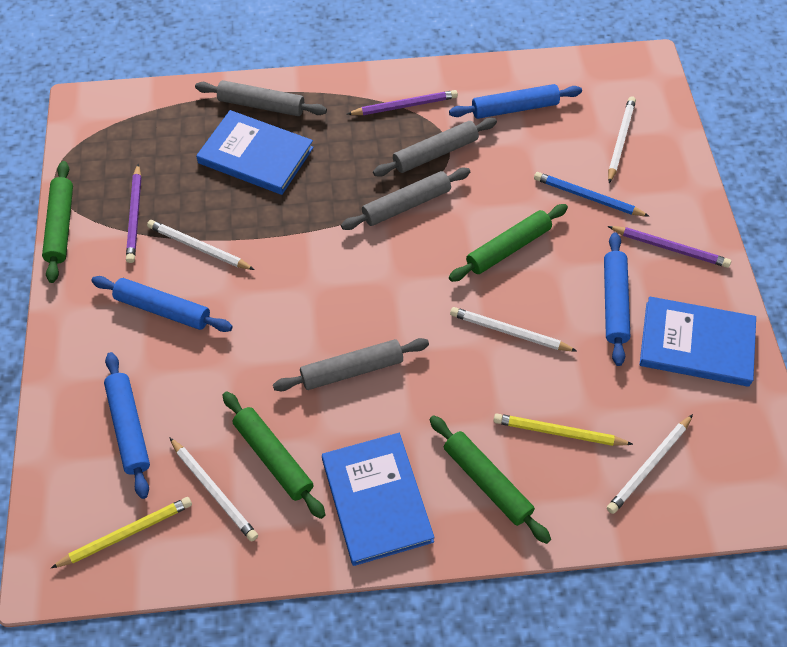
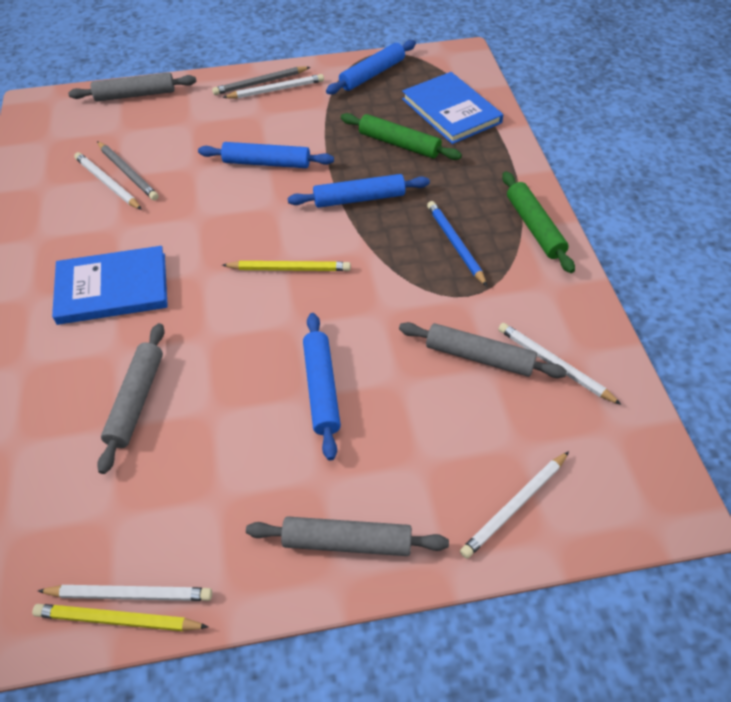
blue book: [196,110,314,195] [322,433,435,566] [639,296,756,387] = 3 -> [52,246,168,325] [402,72,503,144] = 2
green rolling pin: [42,161,73,283] [223,392,326,519] [429,415,551,544] [449,204,568,282] = 4 -> [341,113,462,160] [502,171,575,273] = 2
grey pencil: none = 0 -> [97,141,159,200] [212,67,310,95] = 2
purple pencil: [126,164,141,263] [347,90,458,115] [607,226,731,268] = 3 -> none = 0

